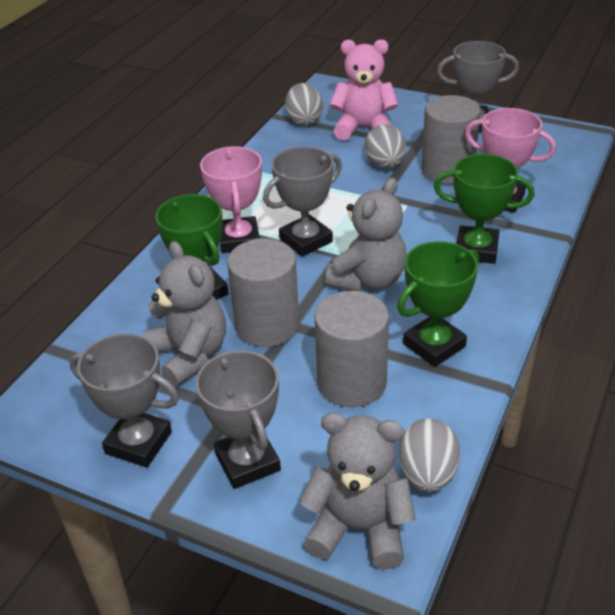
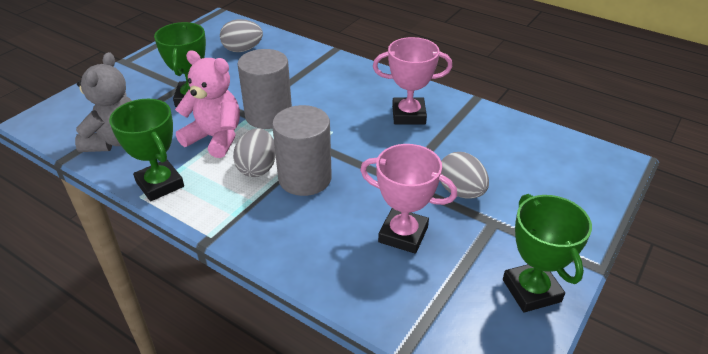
grey cylinder: [227,238,300,347] [315,291,389,407] [421,95,481,184] = 3 -> [237,49,292,129] [272,105,332,196] = 2
grey teddy bear: [143,241,226,387] [299,413,416,569] [325,178,407,291] = 3 -> [75,52,132,152] = 1
grey trophy: [69,333,179,467] [196,350,281,489] [263,146,342,257] [437,41,519,132] = 4 -> none = 0

